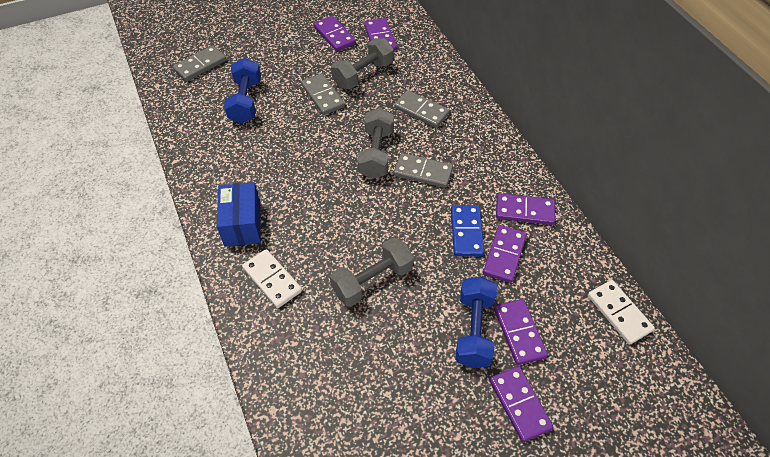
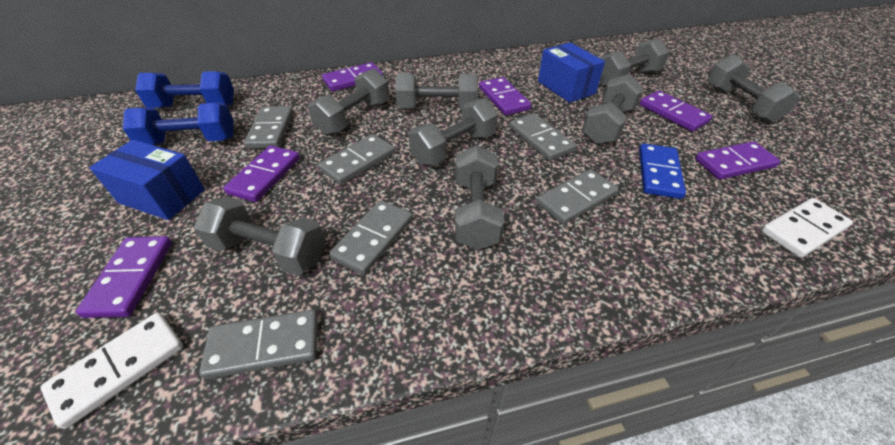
blue box: [217,182,261,247] = 1 -> [89,140,205,220] [538,42,605,103] = 2
grey domino: [173,45,226,82] [301,74,345,115] [394,90,450,128] [394,153,453,188] = 4 -> [199,310,318,379] [244,106,293,149] [318,134,395,185] [329,200,413,275] [509,113,576,161] [536,169,618,225] = 6
grey dumbbell: [330,237,414,307] [331,38,394,89] [357,108,394,179] = 3 -> [194,197,325,275] [308,68,389,135] [395,73,478,109] [408,98,498,166] [455,145,504,250] [582,74,644,144] [600,38,670,87] [708,54,800,123] = 8

